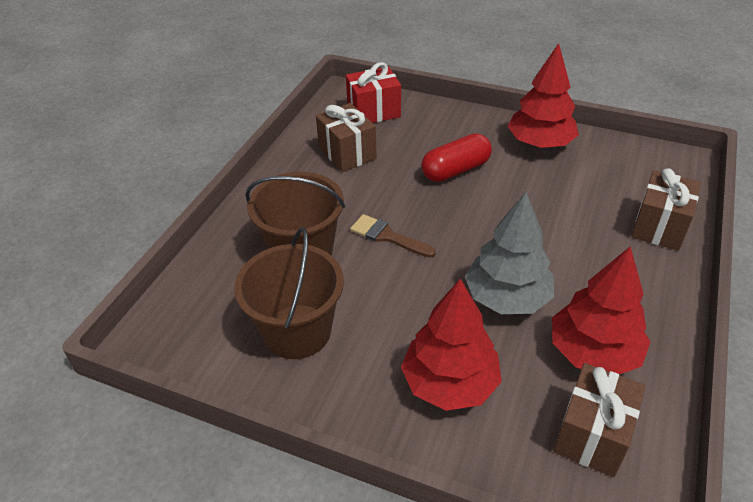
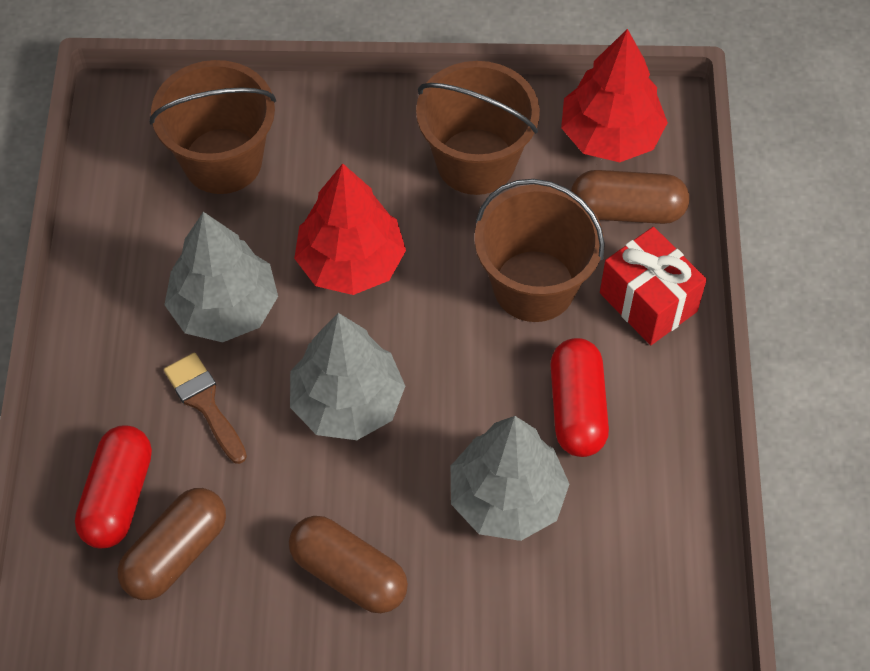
brown bucket: [234,227,344,359] [245,172,345,256] = 2 -> [150,60,276,194] [416,61,540,195] [475,179,605,322] = 3
brown capsule: none = 0 -> [118,488,226,600] [289,516,408,613] [571,170,689,224] = 3
brown gift: [316,103,377,172] [554,363,645,477] [631,168,701,251] = 3 -> none = 0
grey tree: [465,192,554,314] = 1 -> [164,212,278,342] [290,313,405,440] [451,416,569,541] = 3
red capsule: [421,133,492,182] = 1 -> [75,426,152,548] [551,338,609,457] = 2
red tree: [401,278,502,411] [508,43,579,148] [552,246,650,374] = 3 -> [294,164,406,295] [561,29,668,162] = 2

